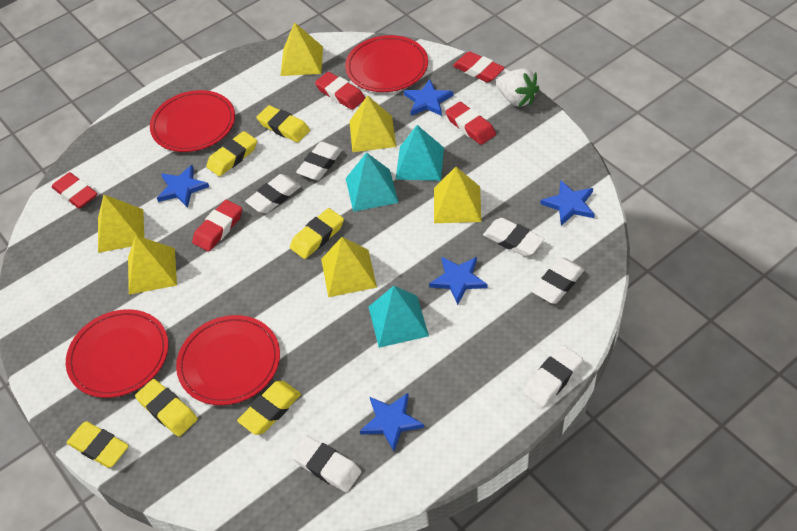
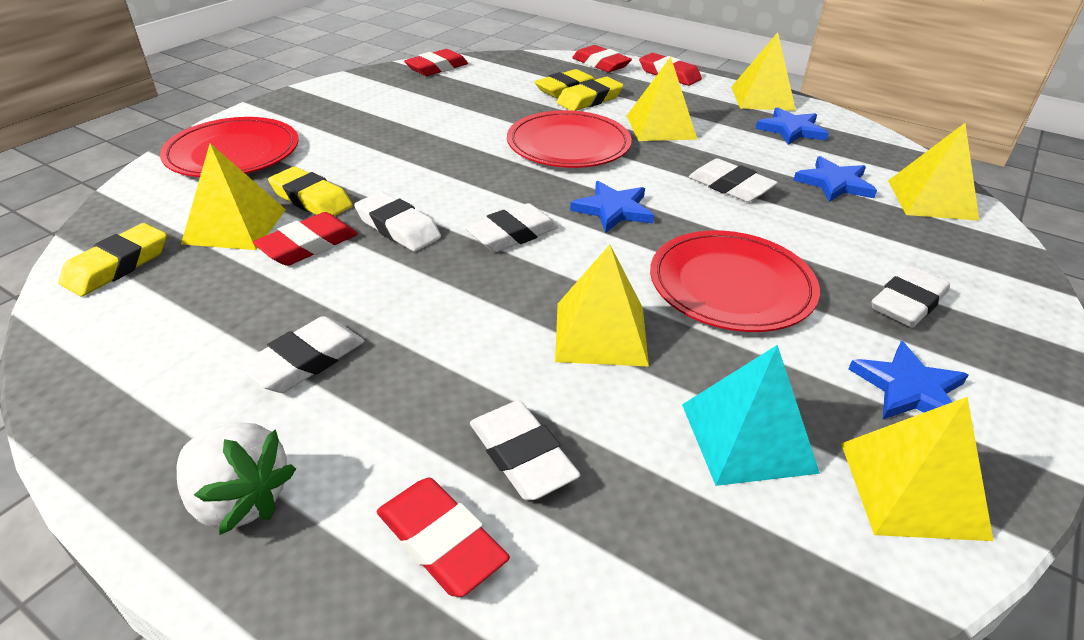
blue star: [157,165,209,208] [360,393,424,451] [404,79,453,116] [429,256,488,305] [540,180,595,226] = 5 -> [570,181,654,233] [756,107,829,145] [793,156,877,202] [848,341,968,419] = 4
red plate: [66,309,168,398] [150,90,235,152] [176,315,280,405] [345,35,428,92] = 4 -> [160,117,299,177] [507,110,632,168] [650,230,820,332] = 3
turquoise pyramid: [346,152,399,212] [369,286,429,348] [395,125,444,181] = 3 -> [682,345,820,486] = 1
yellow eraser: [67,421,129,468] [135,379,198,437] [206,131,257,177] [237,381,301,435] [257,105,310,143] [290,208,344,259] = 6 -> [59,223,167,296] [268,167,352,216] [534,69,595,98] [557,77,623,111] = 4

